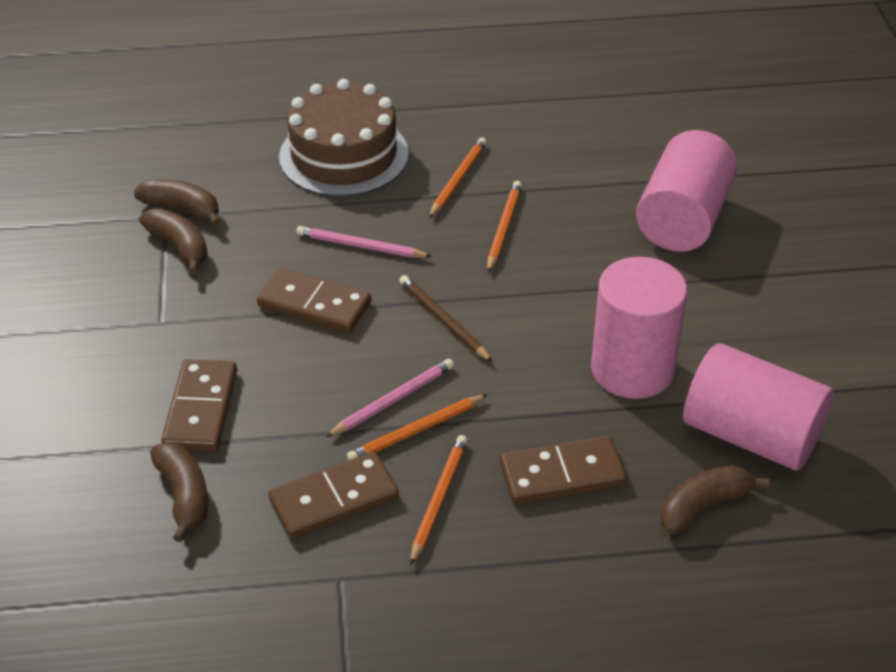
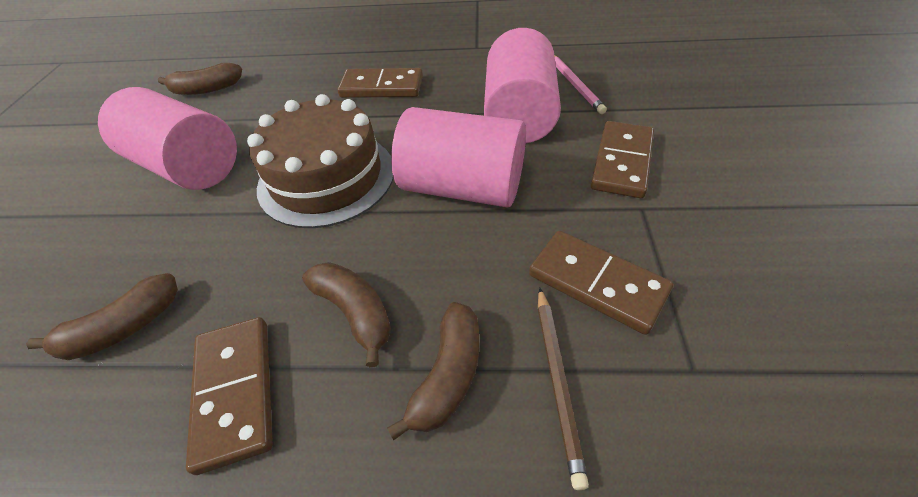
orange pencil: [347,394,488,460] [410,435,468,566] [429,138,487,218] [487,181,522,273] = 4 -> none = 0
pink pencil: [296,226,432,258] [326,359,454,437] = 2 -> [554,55,607,114] = 1

